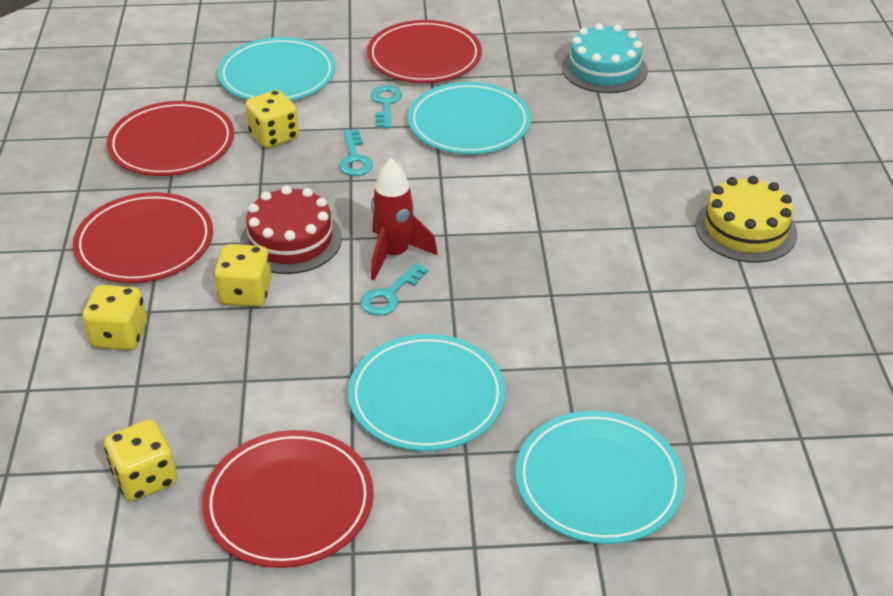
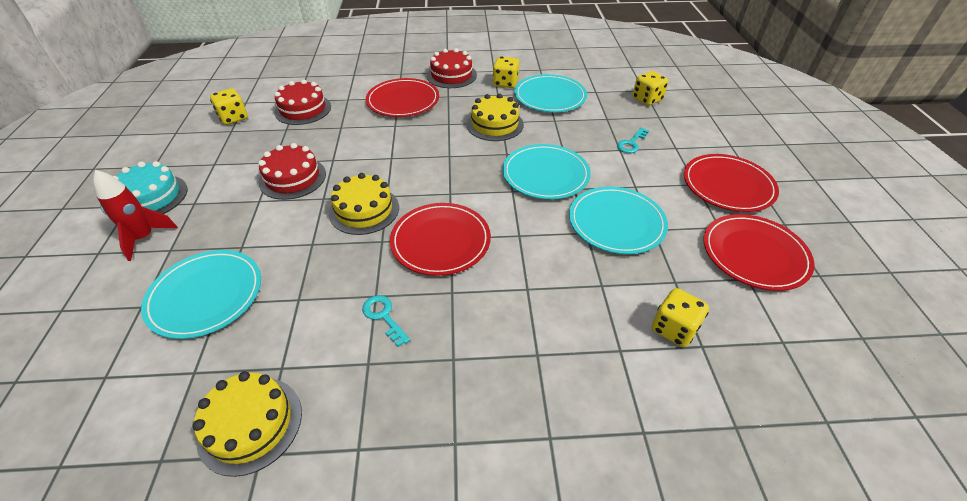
red cake: [240,186,342,274] = 1 -> [258,143,326,200] [274,79,331,125] [427,48,477,88] = 3
turquoise key: [339,129,373,176] [361,263,428,316] [371,85,402,128] = 3 -> [362,295,410,347] [617,128,649,153] = 2
yellow cake: [695,176,797,263] = 1 -> [193,371,302,477] [329,173,399,235] [466,94,524,141] = 3

